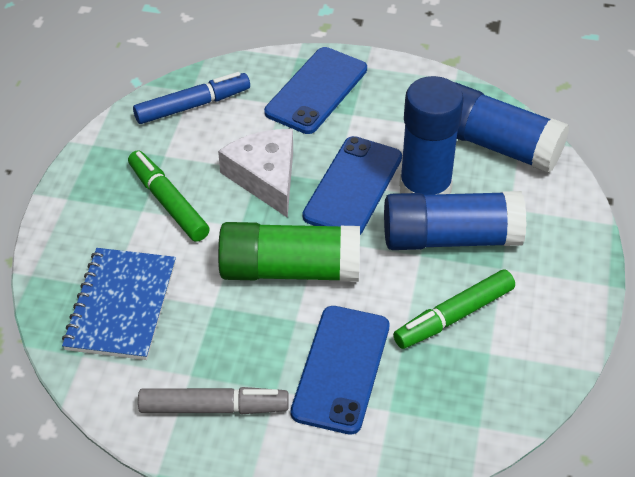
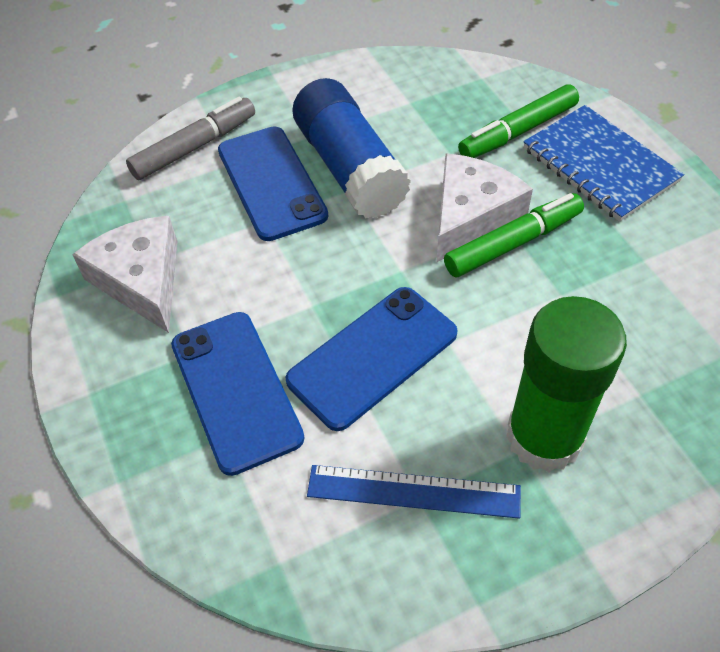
blue glue stick: [384,191,527,250] [399,76,464,195] [454,82,569,173] = 3 -> [293,78,411,218] = 1
blue marker: [133,72,250,124] = 1 -> none = 0
blue ruler: none = 0 -> [307,465,521,519] = 1
white cheese: [218,129,293,218] = 1 -> [72,216,178,333] [436,153,533,263] = 2

